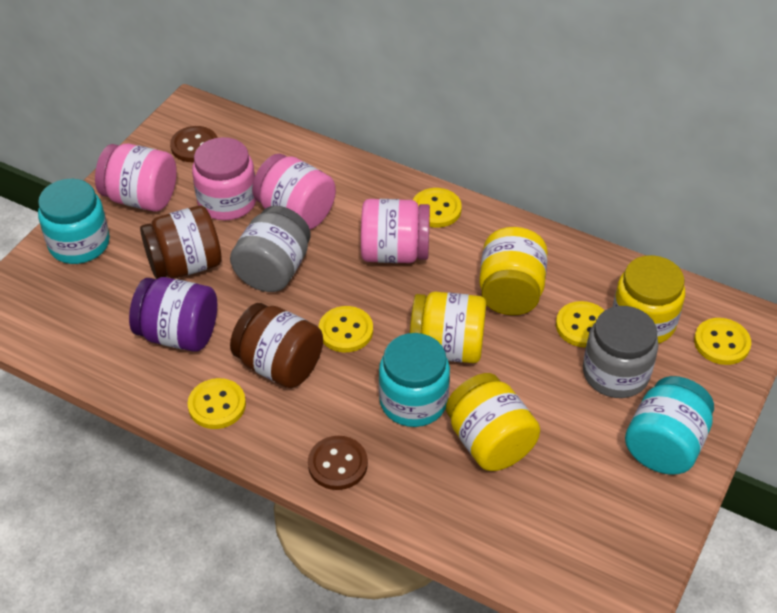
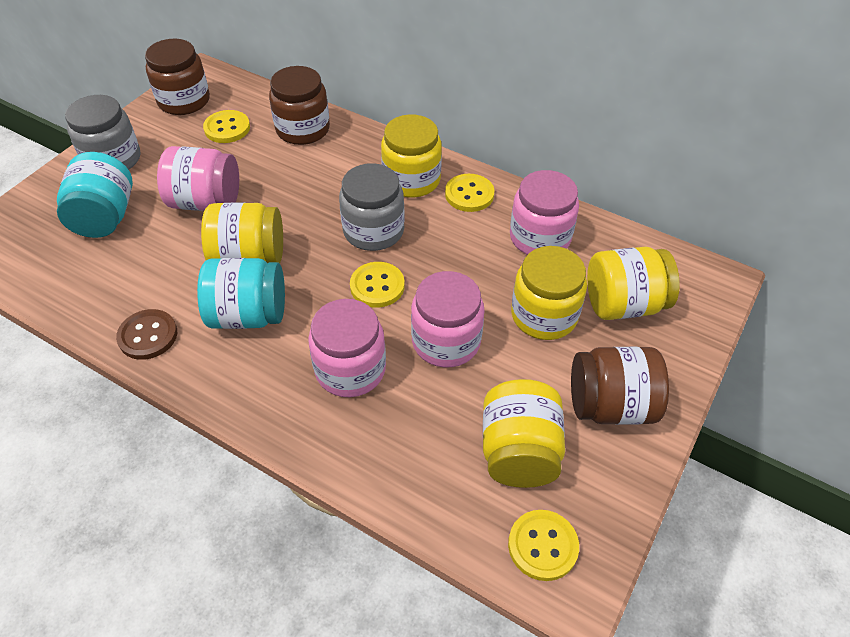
brown button: [170,126,218,162] [308,436,368,490] = 2 -> [116,309,177,360] = 1
brown jar: [140,205,222,279] [230,303,323,388] = 2 -> [145,39,210,115] [269,66,330,145] [571,347,669,425] = 3
purple jar: [129,277,217,352] = 1 -> none = 0
turquoise jar: [38,179,110,264] [379,333,450,427] [625,376,714,474] = 3 -> [57,152,133,238] [197,258,285,329] = 2
yellow button: [188,378,246,429] [319,306,373,352] [413,188,462,228] [556,301,605,347] [694,318,751,365] = 5 -> [203,110,250,143] [350,262,405,308] [445,174,494,212] [508,510,579,581] = 4
yellow jar: [410,292,486,363] [446,373,540,471] [479,227,548,315] [613,255,685,344] = 4 -> [201,203,283,263] [381,114,442,198] [483,379,565,488] [511,246,587,340] [587,247,680,320] = 5

